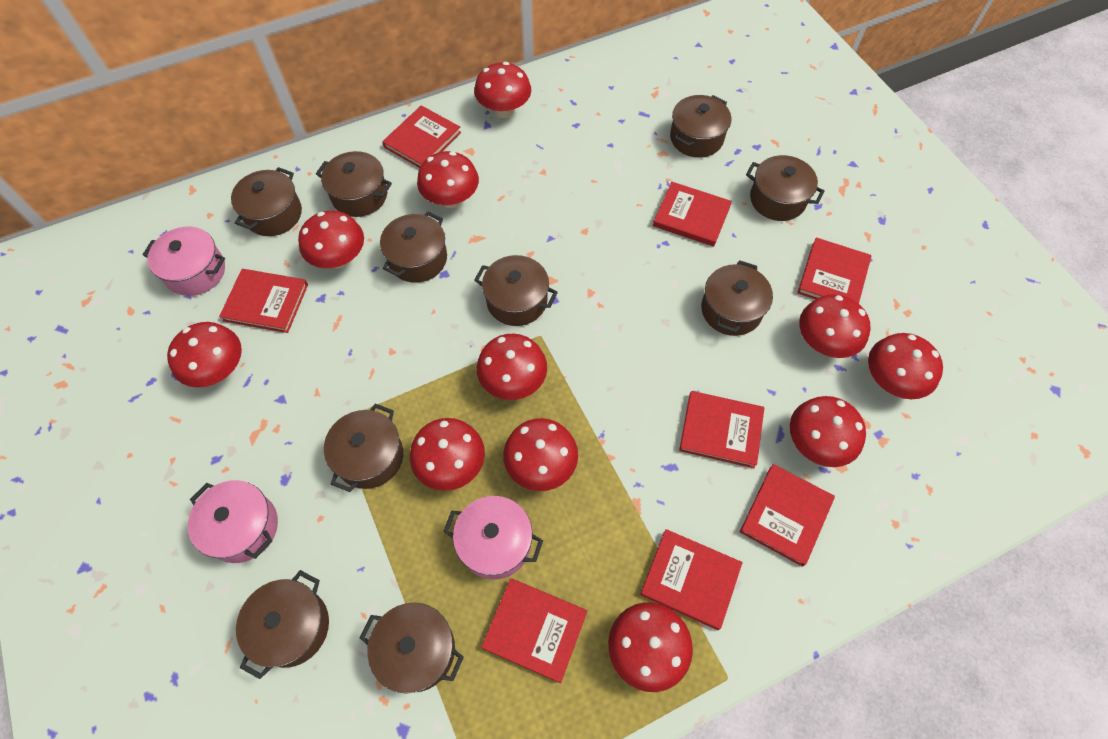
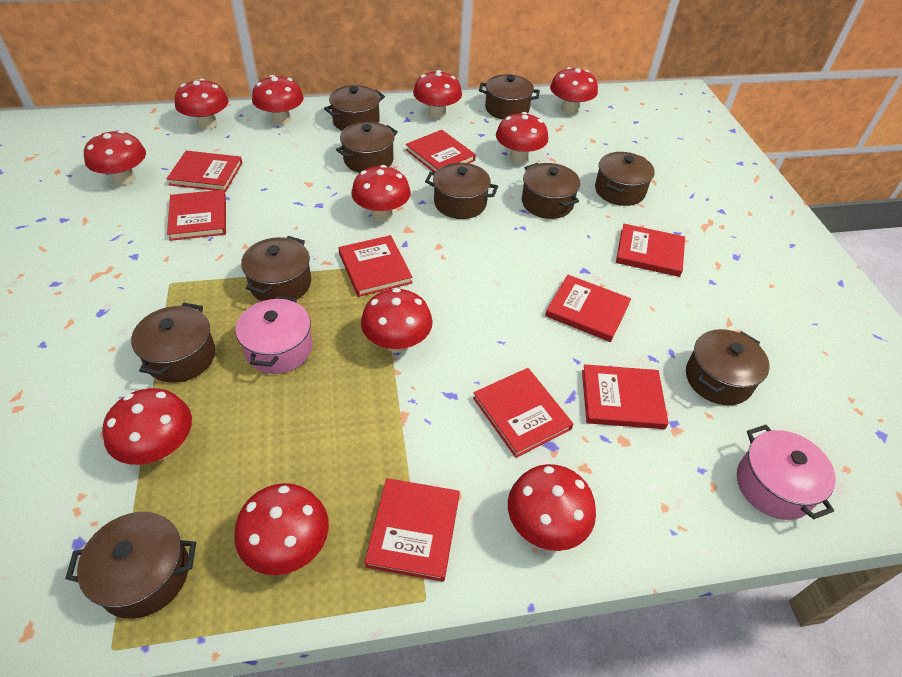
pink pot: [143,227,225,296] [188,480,278,563] [443,496,543,579] = 3 -> [236,296,312,374] [737,425,836,520] = 2
red book: [219,269,308,333] [382,105,461,168] [481,578,587,683] [640,529,743,630] [653,182,732,247] [679,391,764,468] [740,464,835,567] [797,237,871,304] = 8 -> [166,151,242,192] [167,190,226,241] [339,235,413,297] [364,478,460,582] [406,130,476,172] [473,368,573,458] [545,275,631,342] [582,364,669,429] [616,224,685,277] = 9

